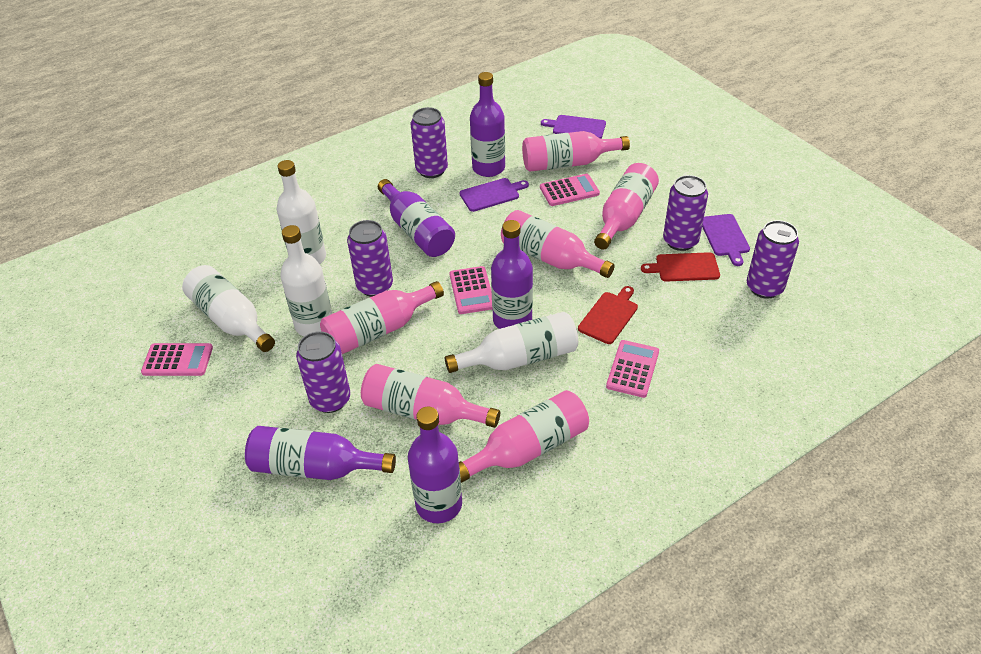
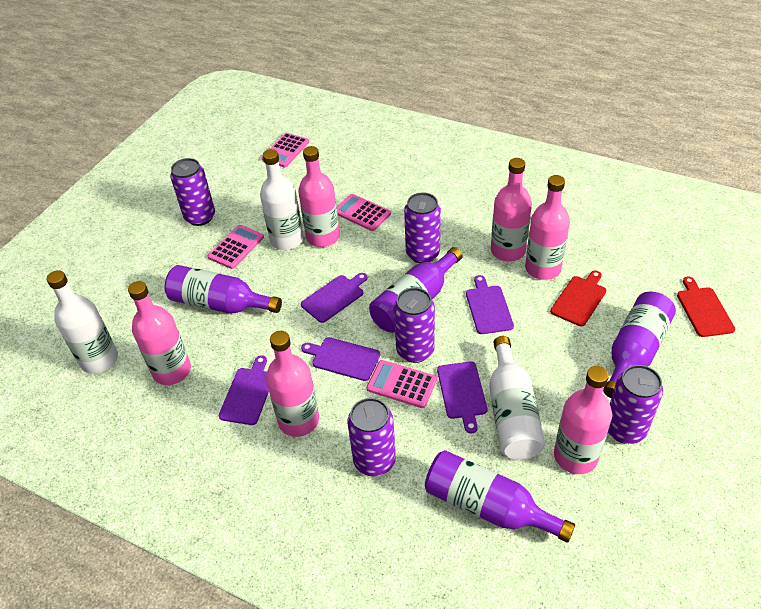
purple bottle: [245,426,396,480] [378,179,455,257] [408,407,462,523] [470,72,505,177] [491,220,533,329] = 5 -> [165,265,282,314] [369,247,462,333] [425,450,575,543] [603,292,676,398] = 4
purple cutting board: [459,178,529,212] [541,115,606,138] [702,214,750,266] = 3 -> [219,355,269,425] [301,273,368,323] [301,337,380,381] [437,361,488,433] [466,275,514,334] = 5
white bottle: [182,265,275,352] [277,160,326,264] [280,225,332,336] [445,312,578,373] = 4 -> [47,270,118,374] [260,149,303,250] [489,336,545,460] = 3

